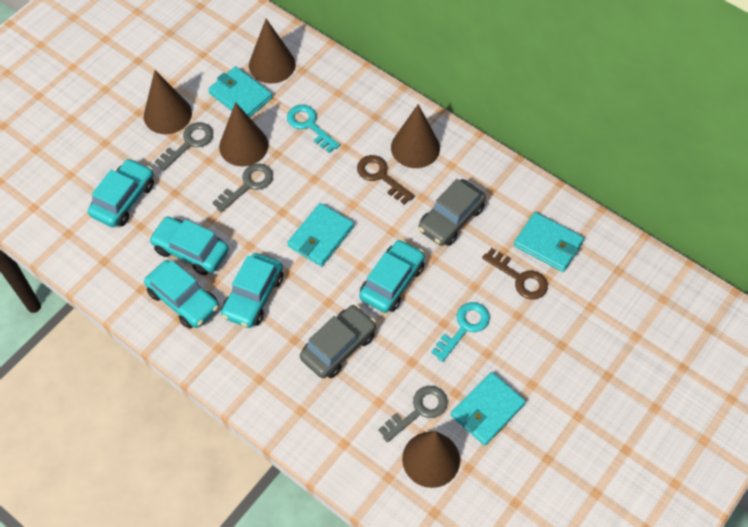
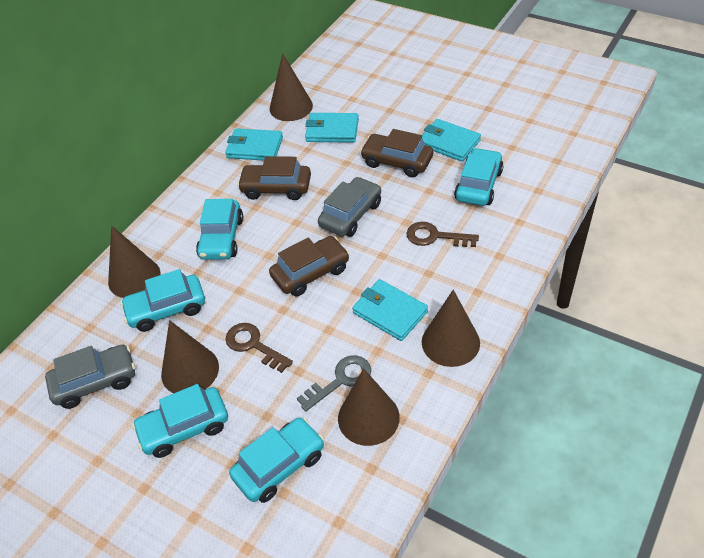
brown car: none = 0 -> [237,156,311,200] [269,236,350,297] [360,129,433,177] = 3
grey key: [155,122,213,171] [212,163,273,212] [378,386,448,443] = 3 -> [297,355,371,411] = 1
turquoise key: [287,105,340,153] [431,302,490,362] = 2 -> none = 0

